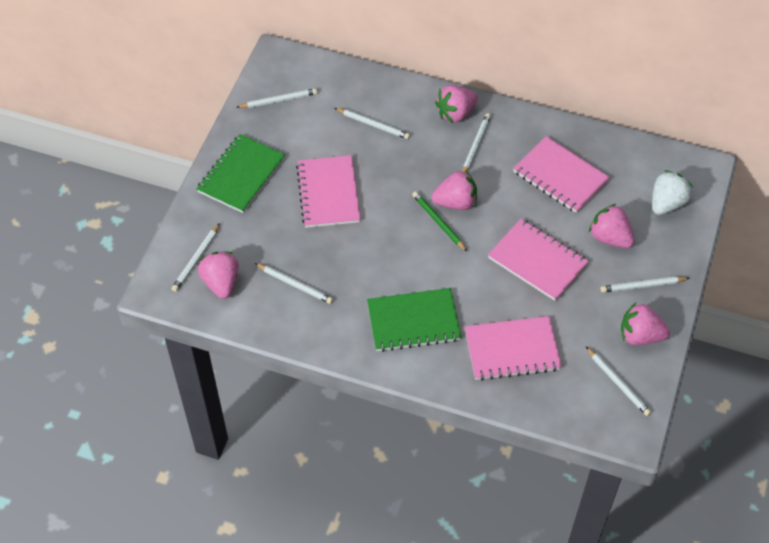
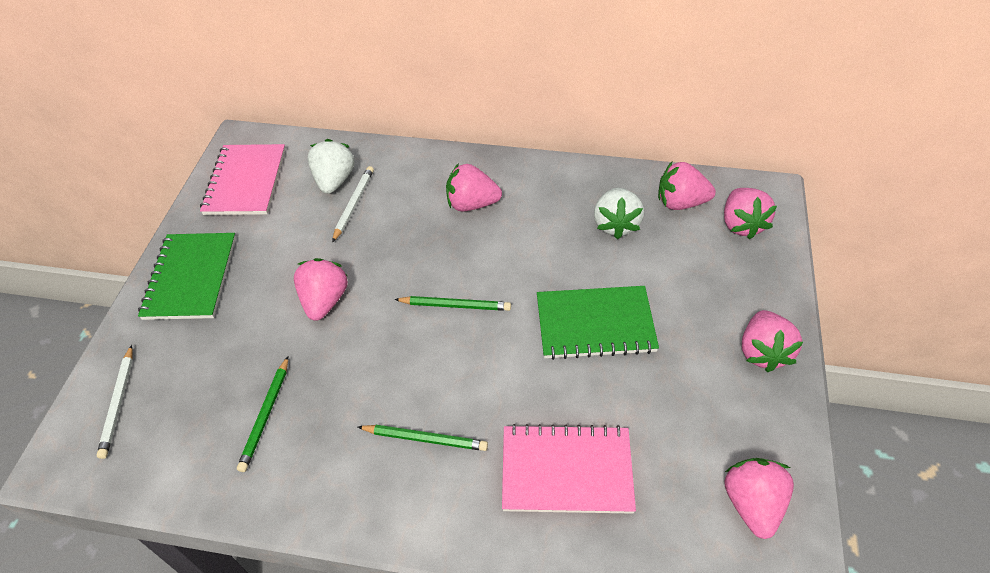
green pencil: [412,191,467,252] = 1 -> [237,357,288,472] [358,425,488,451] [394,296,511,311] = 3
pink notebook: [296,155,361,228] [465,316,562,381] [488,219,589,301] [513,136,610,213] = 4 -> [200,144,285,215] [502,424,636,514] = 2
pink strawberry: [198,252,239,299] [431,170,477,210] [435,85,478,123] [589,204,634,248] [621,303,670,345] = 5 -> [294,258,348,321] [446,163,502,211] [658,162,716,210] [724,188,777,240] [724,458,794,539] [742,310,803,372] = 6
white pencil: [172,223,220,292] [236,88,318,108] [255,263,333,304] [335,108,410,139] [462,113,491,172] [586,347,651,416] [600,276,689,293] = 7 -> [97,345,133,459] [332,166,374,243] = 2
white strawberry: [652,170,693,215] = 1 -> [307,139,355,194] [594,188,644,239] = 2

